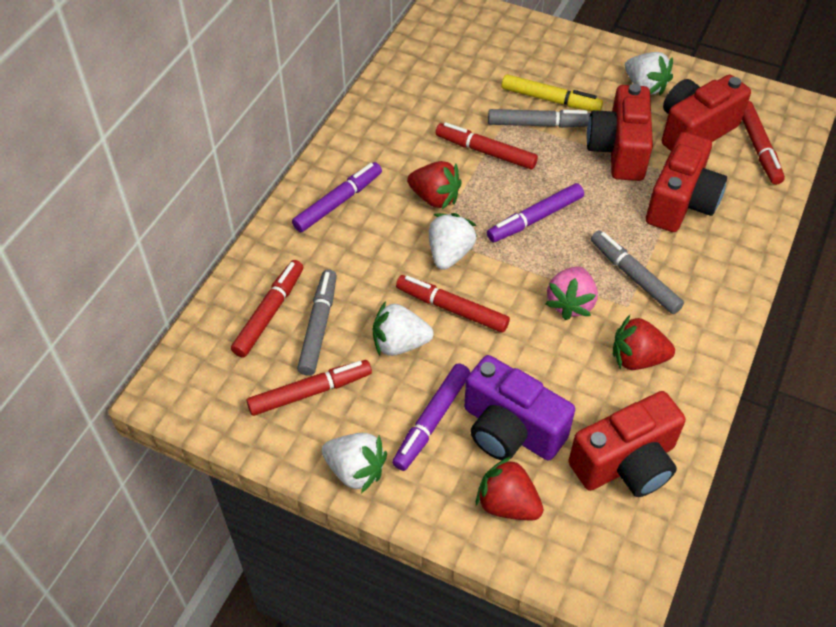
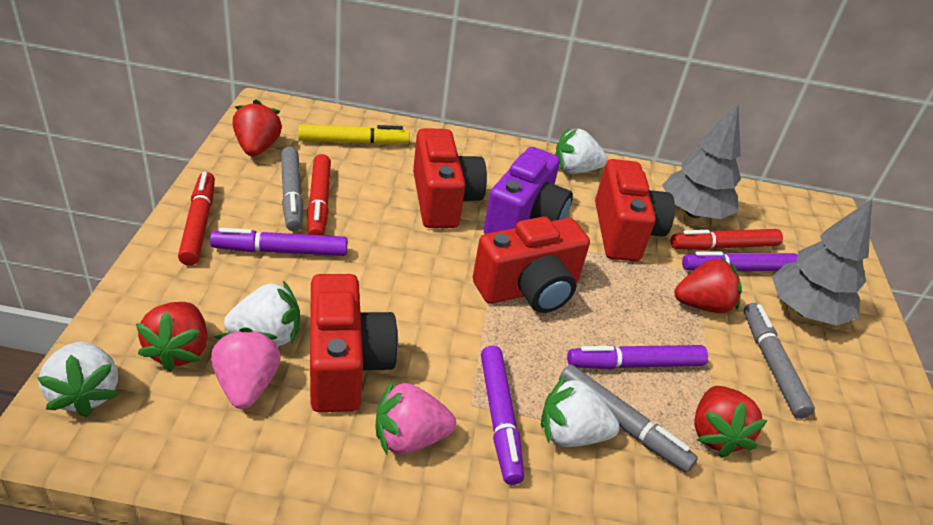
grey tree: none = 0 -> [662,104,741,219] [772,199,872,325] = 2
pink strawberry: [545,266,598,320] = 1 -> [211,327,281,409] [375,380,456,455] = 2
purple marker: [292,162,382,232] [392,363,470,471] [487,183,584,242] = 3 -> [210,228,347,256] [481,345,524,485] [567,345,708,369] [682,252,798,271] = 4
red marker: [231,260,303,358] [247,360,372,416] [396,275,510,333] [436,122,538,169] [742,101,785,185] = 5 -> [178,172,215,266] [307,154,331,235] [671,229,783,250] = 3
red strawberry: [407,161,462,209] [476,456,544,520] [613,315,675,370] = 3 -> [136,302,208,372] [232,100,282,156] [674,257,742,313] [694,386,768,458] = 4

